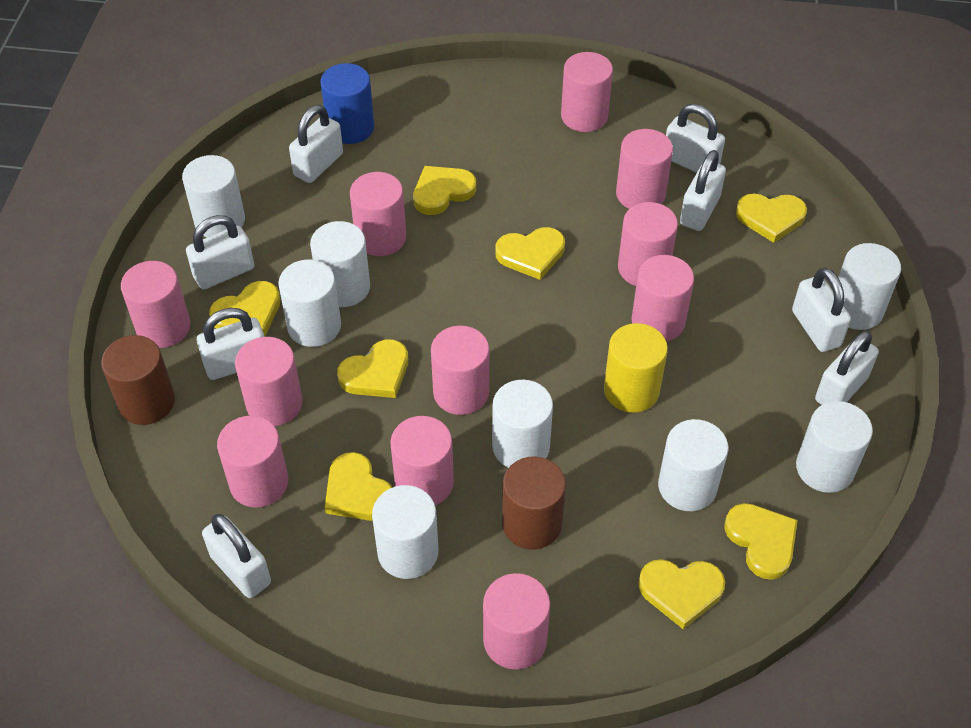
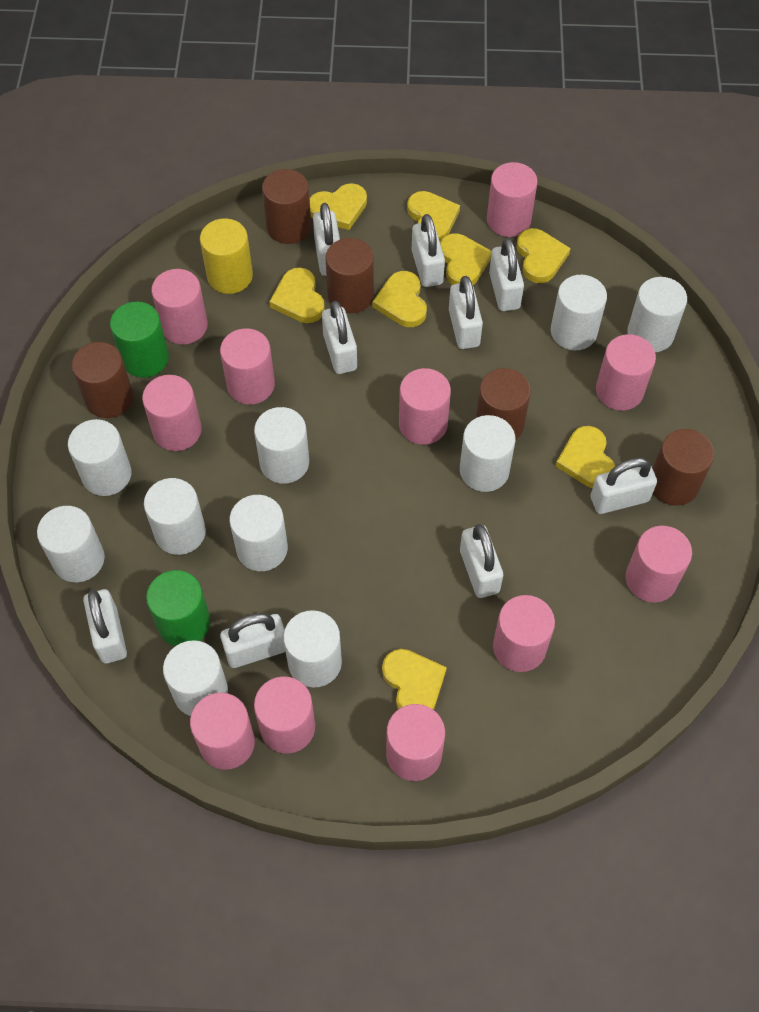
blue cylinder: [320,63,374,144] = 1 -> none = 0
brown cylinder: [101,335,175,425] [502,456,566,550] = 2 -> [72,342,133,418] [262,169,311,244] [325,238,374,313] [476,368,531,440] [653,429,714,506] = 5
green cylinder: none = 0 -> [110,301,169,378] [146,570,210,646] = 2
white cylinder: [182,155,245,237] [278,260,341,347] [310,221,370,307] [372,485,438,579] [492,380,553,468] [658,419,729,511] [796,401,873,493] [838,243,901,330] = 8 -> [37,506,105,582] [68,419,131,496] [144,478,206,555] [163,640,228,716] [229,495,288,571] [254,407,309,484] [283,610,342,688] [460,415,515,492] [551,275,607,350] [627,277,687,352] = 10
white padlock: [186,215,254,289] [197,308,264,380] [202,514,271,598] [289,105,343,183] [666,104,725,173] [680,150,726,231] [792,268,851,352] [815,331,879,405] = 8 -> [83,589,127,664] [220,613,285,668] [313,203,340,276] [322,301,357,374] [412,214,445,287] [449,276,483,349] [460,524,503,598] [489,238,524,311] [591,458,657,514] = 9

